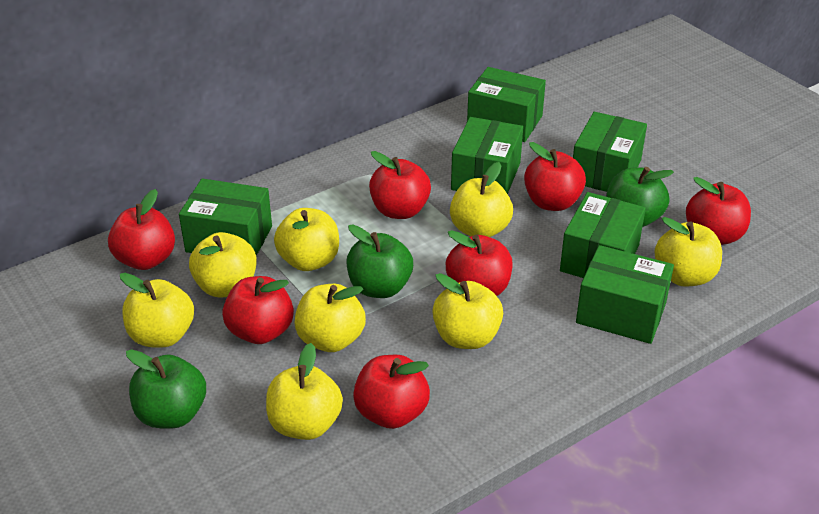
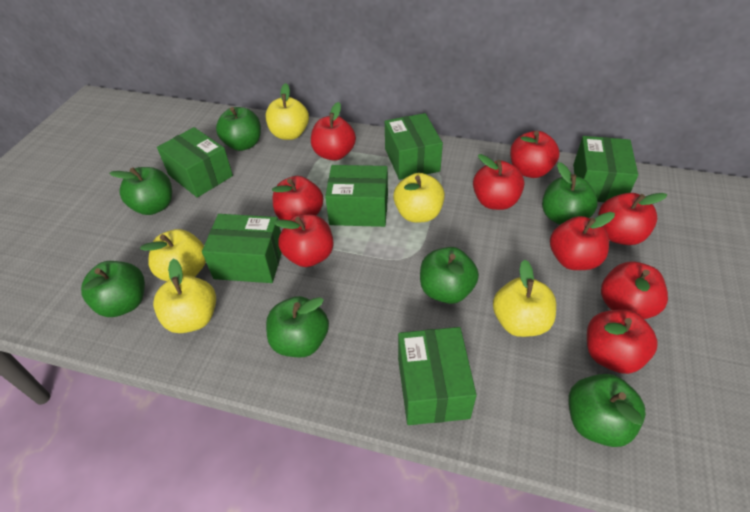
green apple: [126,349,206,429] [347,225,413,298] [606,167,674,227] = 3 -> [81,261,145,317] [109,167,172,215] [216,107,261,151] [266,296,329,357] [420,247,479,304] [542,162,598,225] [568,374,646,447] = 7
red apple: [108,189,175,270] [222,276,294,344] [353,355,430,429] [369,151,431,219] [446,230,513,296] [524,142,586,211] [686,177,751,245] = 7 -> [272,176,323,220] [274,214,334,267] [311,102,356,161] [473,154,524,210] [510,131,559,178] [550,212,615,270] [587,309,658,374] [598,193,667,245] [601,262,668,319] = 9
yellow apple: [120,273,194,348] [189,232,257,298] [266,343,343,440] [274,208,339,271] [294,284,366,352] [432,273,503,349] [450,162,513,237] [654,217,722,286] = 8 -> [140,229,206,281] [153,259,216,333] [266,83,309,140] [393,173,445,223] [493,260,556,337] = 5

